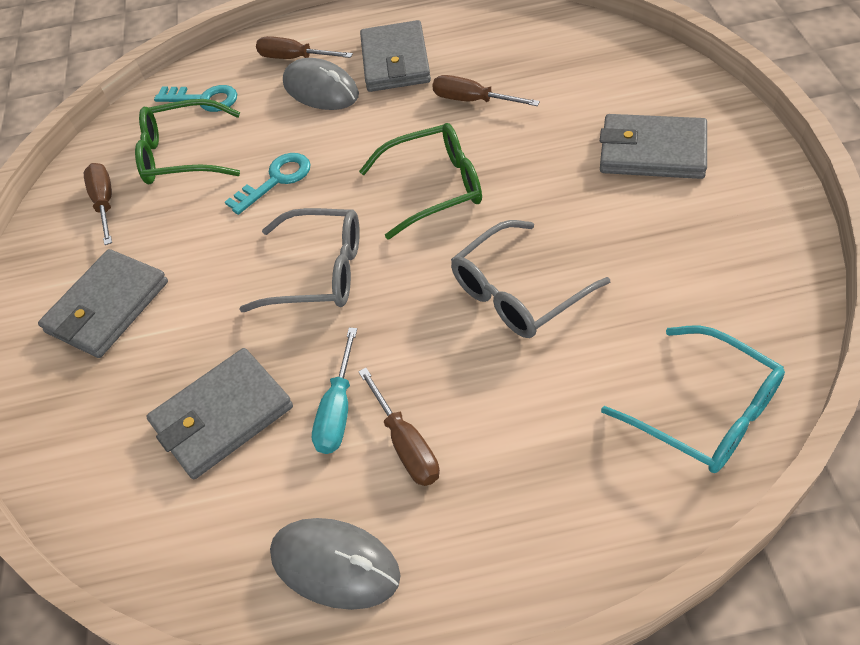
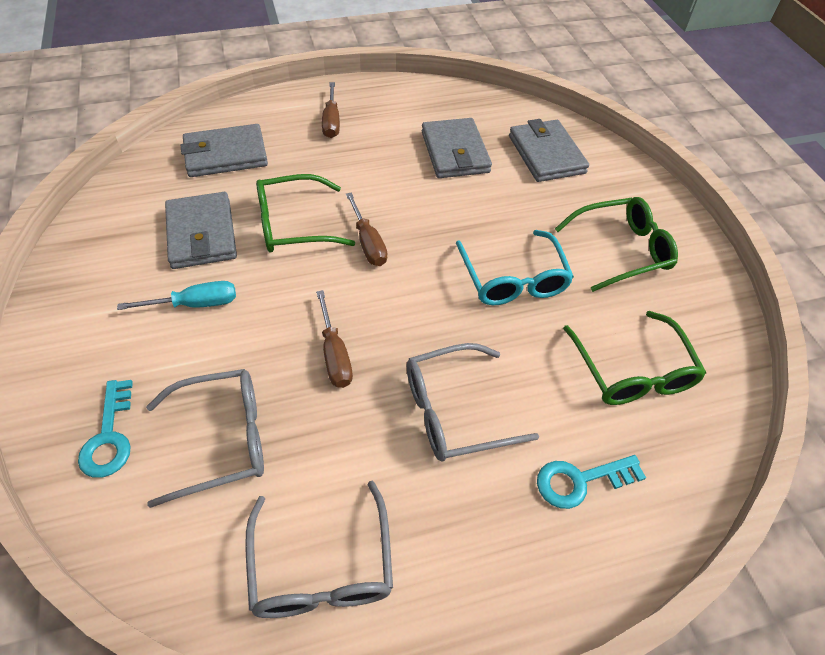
brown screwdriver: [84,163,112,245] [256,36,353,59] [358,368,440,486] [432,75,540,106] = 4 -> [316,290,353,388] [322,82,340,138] [346,192,387,266] = 3
green glasses: [135,99,240,184] [359,123,482,240] = 2 -> [256,174,355,253] [555,197,678,292] [563,311,706,405] = 3
grey glasses: [239,208,360,312] [451,220,610,338] = 2 -> [146,369,264,508] [245,481,393,618] [407,343,539,462] = 3
grey mouse: [270,518,401,610] [283,58,359,110] = 2 -> none = 0

